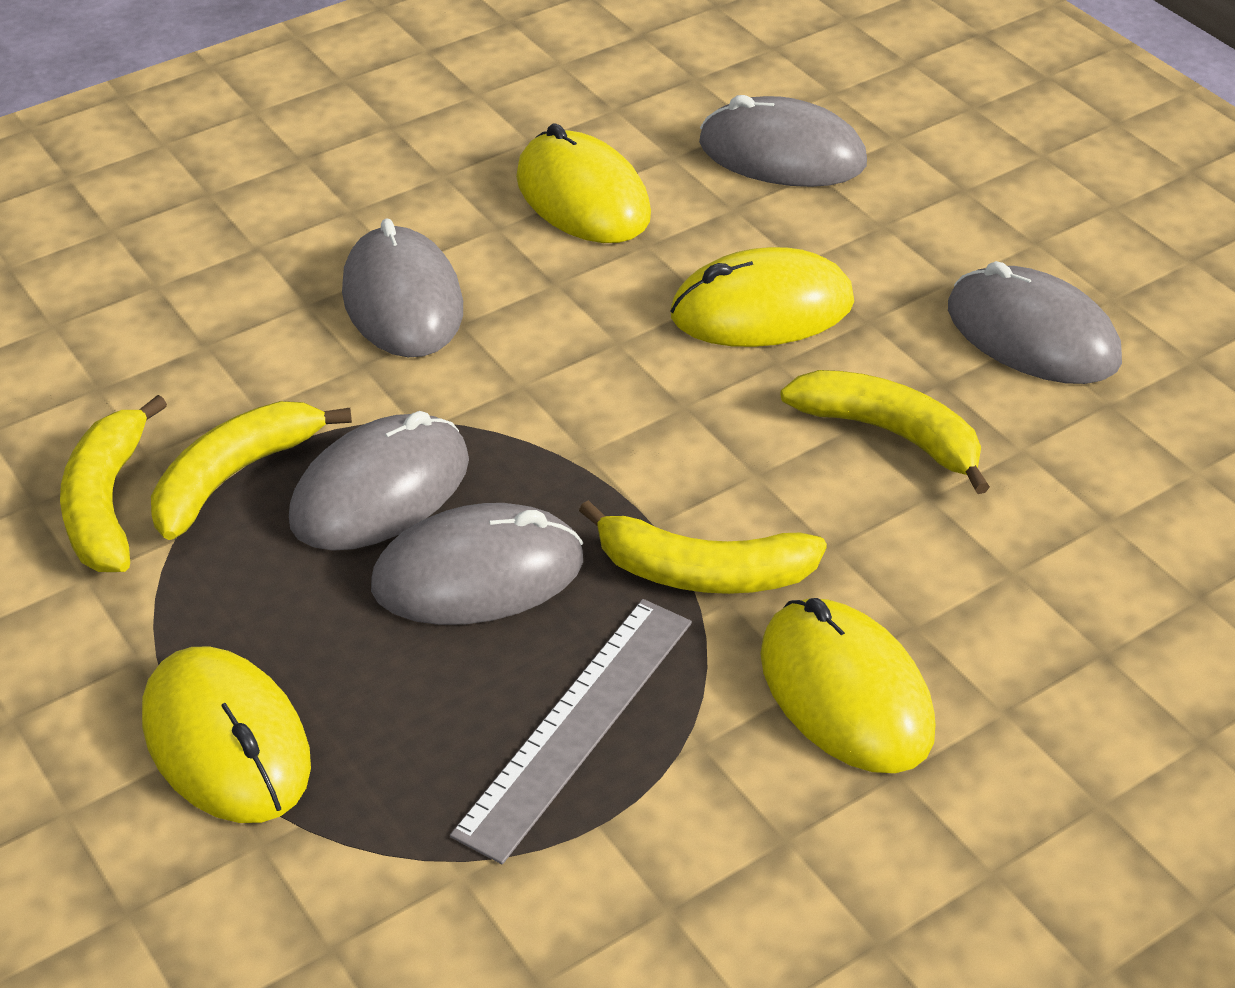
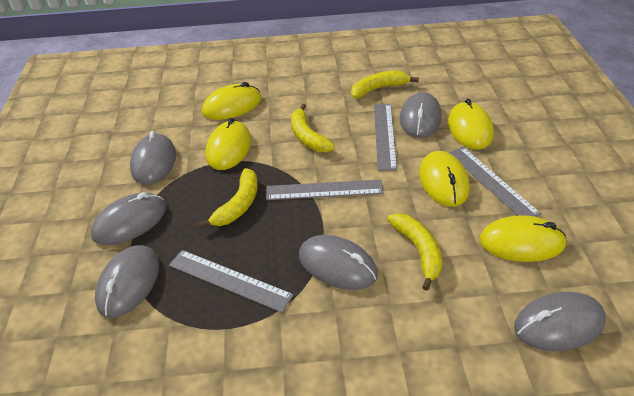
grey mouse: [289,411,469,551] [342,219,463,357] [371,503,583,625] [699,95,867,187] [948,261,1122,384] = 5 -> [91,192,166,245] [95,245,159,318] [130,131,176,185] [299,235,378,290] [399,92,442,138] [514,292,606,351] = 6
grey ruler: [450,599,692,864] = 1 -> [169,250,294,313] [266,180,384,200] [374,104,397,170] [449,147,542,217] = 4
yellow mouse: [142,647,311,823] [516,123,651,243] [670,247,854,347] [760,598,936,773] = 4 -> [202,82,262,120] [205,118,251,170] [419,151,470,207] [448,99,494,149] [480,215,567,262] = 5

